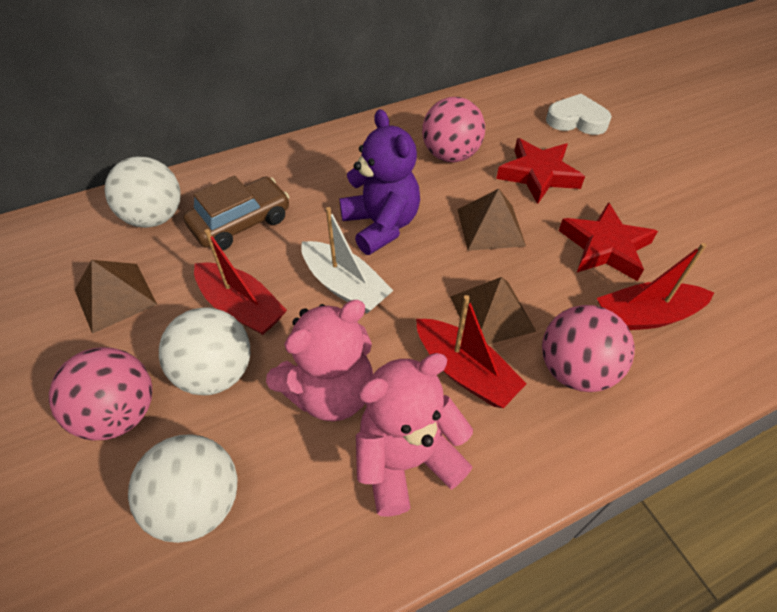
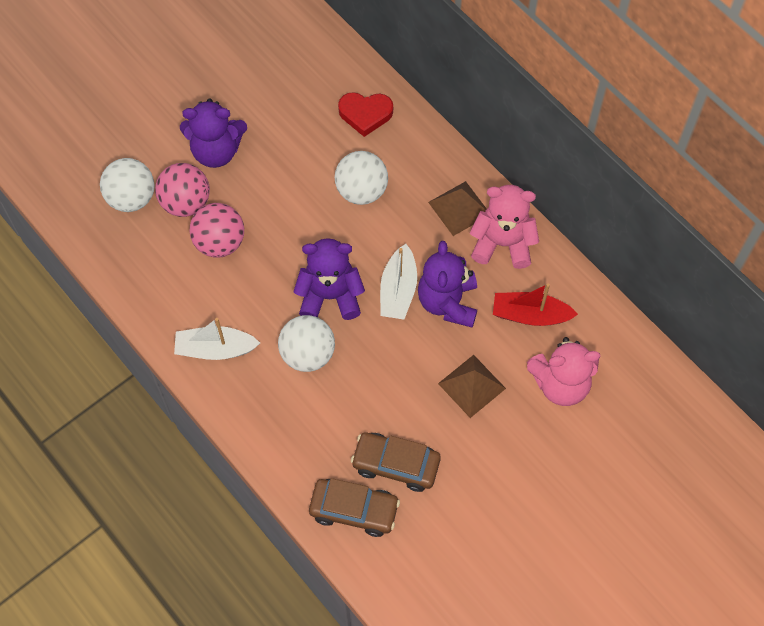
brown car: [183,175,289,251] = 1 -> [309,478,400,537] [351,432,441,492] = 2
brown pyramid: [75,260,157,334] [450,277,536,345] [457,189,526,251] = 3 -> [428,181,487,236] [438,355,506,418] = 2
pink ball: [49,347,152,441] [422,97,485,162] [542,305,635,392] = 3 -> [155,163,210,217] [190,203,244,258] = 2
purple teddy bear: [339,109,420,255] = 1 -> [180,98,247,168] [294,238,365,320] [418,241,477,327] = 3
red boat: [194,229,287,335] [416,295,527,408] [597,243,714,330] = 3 -> [493,283,578,326] = 1
red heart: none = 0 -> [338,92,393,137] = 1
red star: [496,138,585,204] [559,202,658,281] = 2 -> none = 0
white boat: [301,207,394,313] = 1 -> [174,318,260,360] [380,244,417,320] = 2
white heart: [546,94,612,135] = 1 -> none = 0

